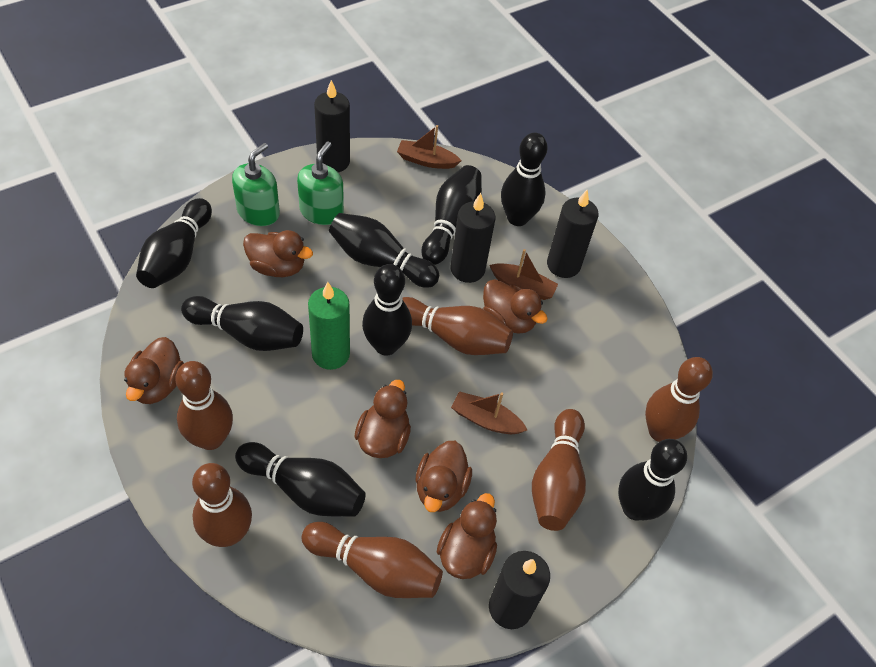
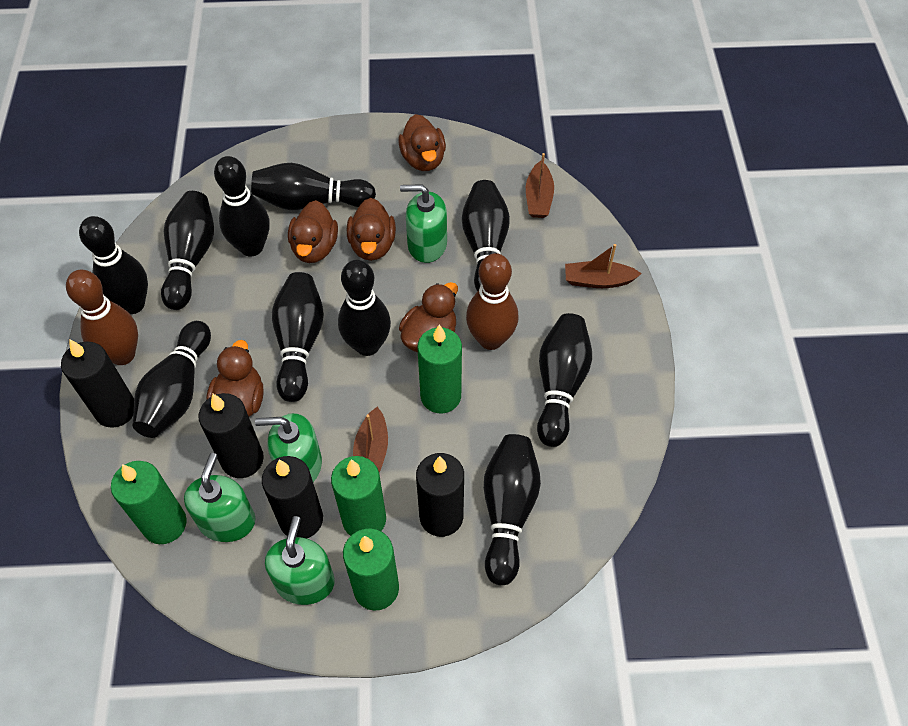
black bowling pin: [136,198,212,288] [181,296,303,351] [235,442,366,517] [329,213,439,288] [362,264,412,356] [422,165,482,265] [501,133,548,226] [618,439,687,520] = 8 -> [79,216,148,314] [133,321,211,438] [161,191,214,310] [214,156,270,257] [251,163,376,210] [272,272,324,402] [338,260,391,356] [462,180,510,292] [484,434,541,586] [537,313,592,447] = 10
brown bowling pin: [175,361,233,450] [192,463,252,547] [302,522,443,598] [402,297,513,355] [532,409,586,531] [645,357,713,442] = 6 -> [66,270,138,365] [466,253,519,350] = 2
brown duck: [124,337,184,404] [243,230,313,277] [354,380,411,458] [415,441,472,512] [437,493,497,579] [483,279,548,334] = 6 -> [206,340,264,417] [288,200,338,263] [347,198,396,261] [398,114,446,171] [399,282,458,352] = 5
green candle: [308,282,350,370] = 1 -> [111,461,187,544] [331,456,386,536] [343,528,399,611] [417,324,462,413] = 4
green soap dispenser: [232,143,280,226] [297,141,344,225] = 2 -> [184,453,255,542] [255,413,322,482] [265,516,335,605] [400,184,447,263] = 4

